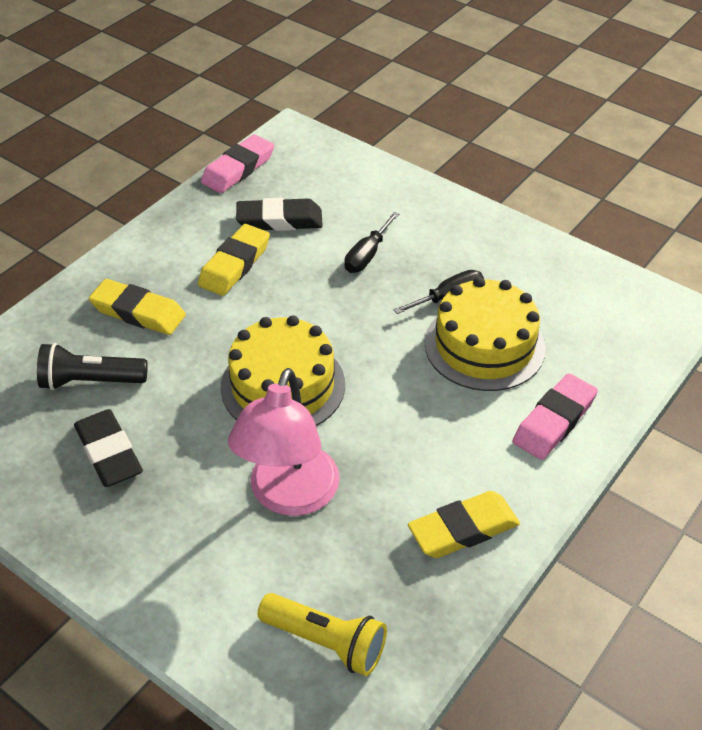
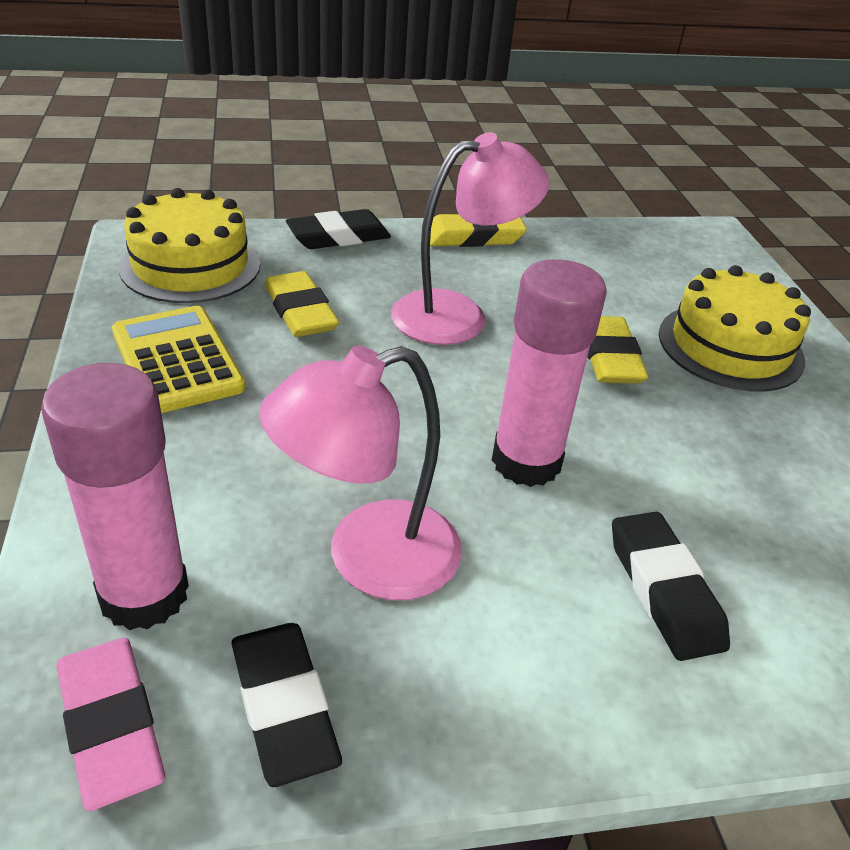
black eraser: [74,409,143,487] [236,198,323,231] = 2 -> [231,623,342,787] [286,209,391,249] [612,512,730,661] = 3
black flashlight: [37,343,148,390] = 1 -> none = 0
black screwdriver: [344,212,399,273] [394,270,484,314] = 2 -> none = 0
pink eraser: [201,134,274,193] [512,373,598,460] = 2 -> [56,638,165,811] = 1
pink glue stick: none = 0 -> [41,363,189,630] [491,259,607,487] = 2
pink lamp: [228,368,340,516] = 1 -> [259,346,462,600] [391,132,549,345] = 2
yellow calculator: none = 0 -> [112,306,245,413] = 1
yellow flashlight: [257,593,387,676] = 1 -> none = 0

